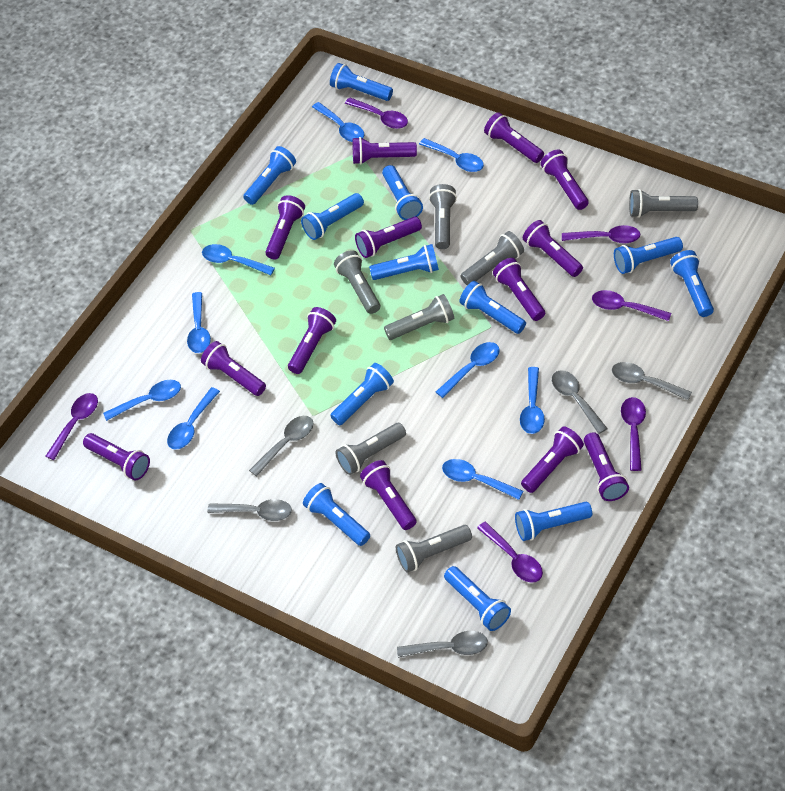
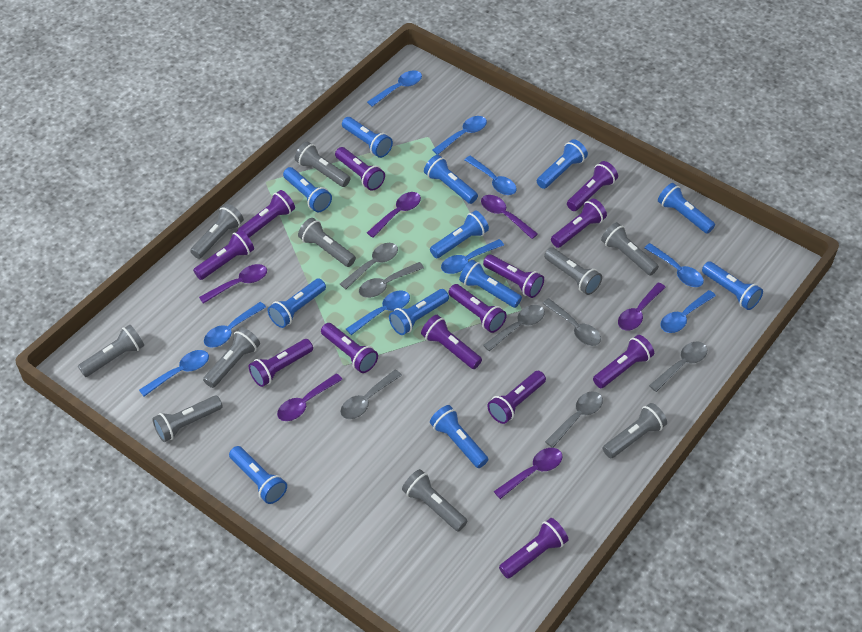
grey flashlight: [334,250,380,314] [336,423,406,475] [384,294,454,340] [396,525,472,573] [429,184,457,249] [461,231,524,285] [629,189,698,218] = 7 -> [78,324,144,377] [152,395,223,442] [190,204,244,259] [203,327,260,388] [295,142,351,187] [298,218,356,267] [402,469,468,532] [544,247,602,295] [601,222,659,275] [603,403,667,458] = 10
grey spoon: [207,499,292,521] [249,416,314,476] [397,631,488,658] [552,370,608,434] [612,362,692,400] = 5 -> [340,243,398,289] [340,369,402,419] [359,262,424,298] [483,305,545,351] [542,298,601,346] [545,391,603,448] [649,341,707,392] = 7

